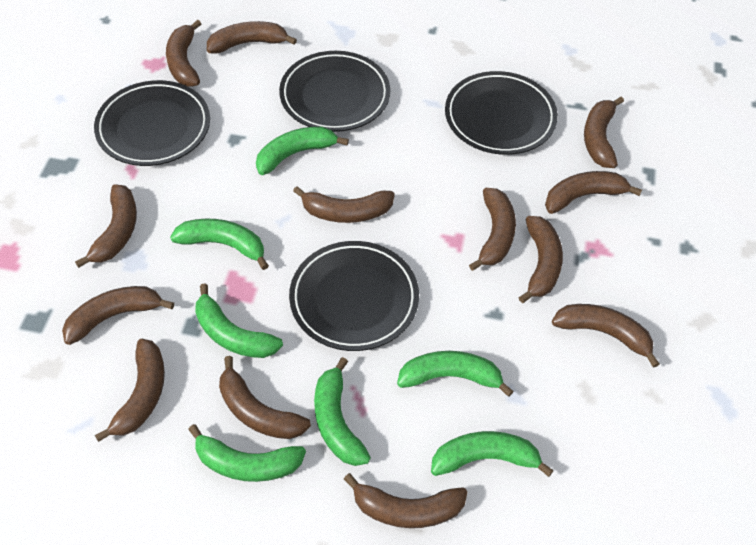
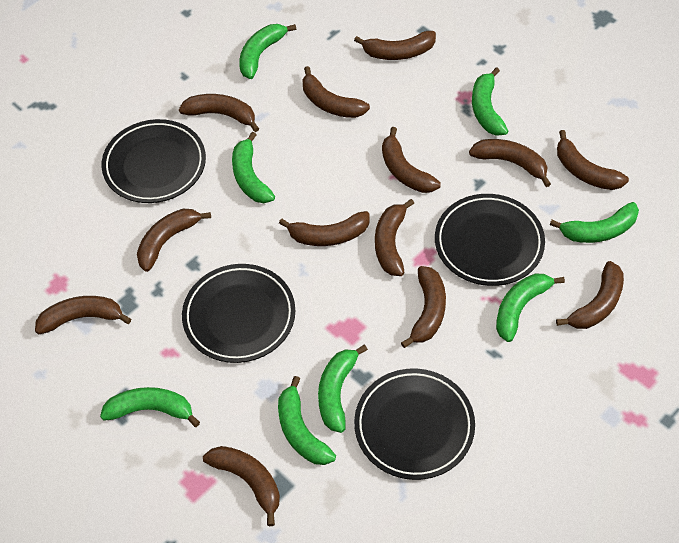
green banana: [170,219,269,270] [188,424,306,482] [195,284,283,358] [256,127,349,175] [314,357,371,466] [397,351,514,397] [431,431,554,477] = 7 -> [100,387,200,427] [232,132,275,203] [239,24,296,79] [278,376,336,465] [318,344,368,433] [472,67,508,136] [496,274,565,342] [550,202,639,243] = 8

